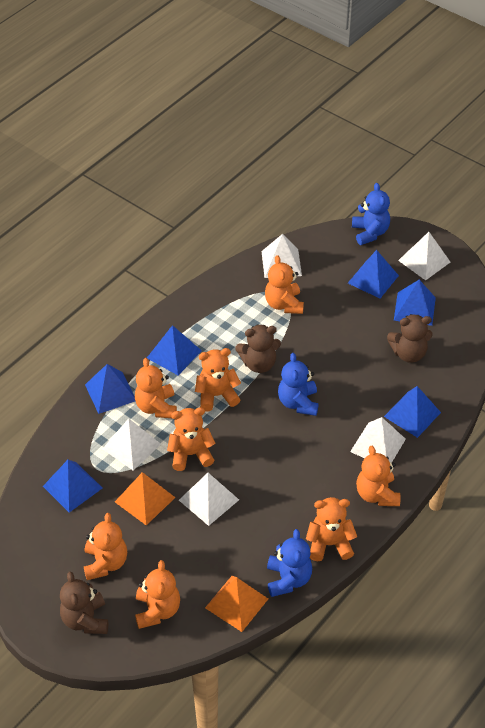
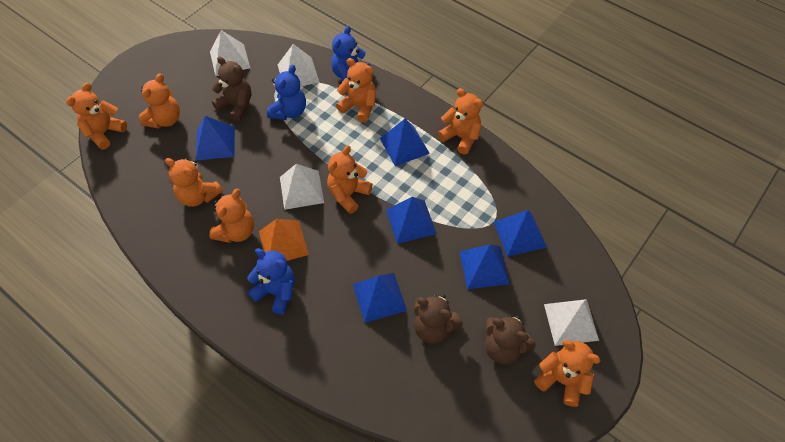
orange pyramid: [115,472,176,525] [205,576,268,632] = 2 -> [259,219,309,261] = 1
white pyramid: [103,418,161,471] [179,473,239,526] [261,234,302,278] [350,417,406,463] [398,232,450,280] = 5 -> [210,30,250,76] [278,44,319,86] [280,164,324,210] [544,299,599,346] = 4

